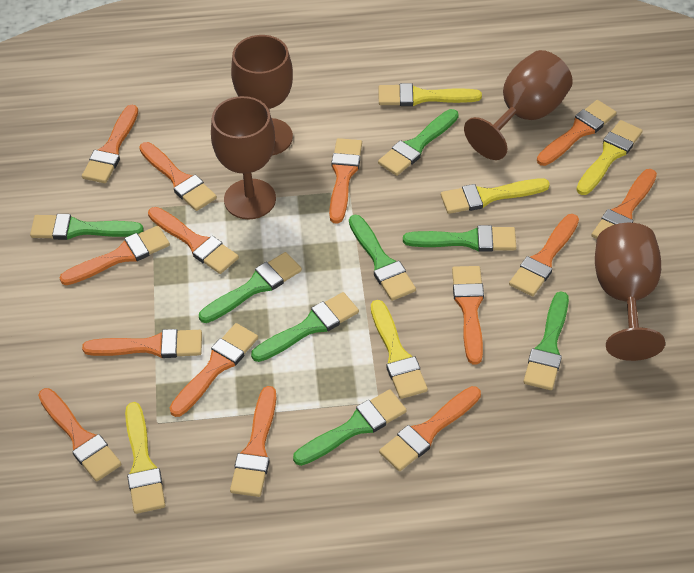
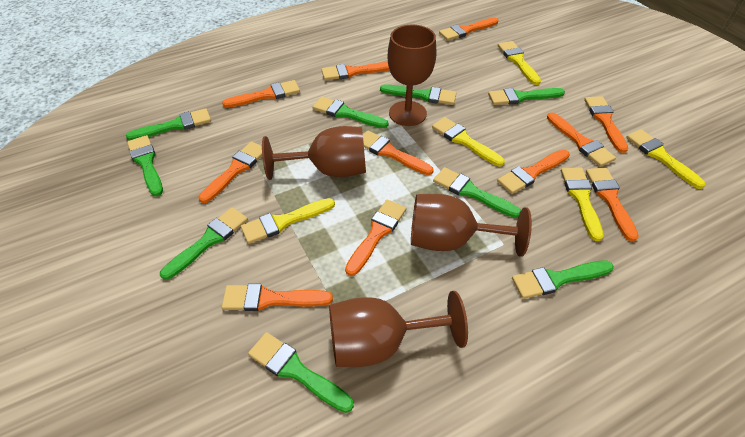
green brush: [30,214,144,240] [199,252,302,323] [251,292,359,362] [293,389,407,466] [349,215,416,301] [378,109,459,176] [403,225,516,252] [523,291,569,390] = 8 -> [126,108,211,141] [127,135,163,197] [160,207,248,280] [248,332,354,413] [313,97,389,128] [380,84,457,105] [433,167,521,218] [488,88,565,105] [512,261,614,299] = 9
orange brush: [38,388,121,482] [60,226,170,285] [82,105,138,183] [82,329,202,358] [139,142,217,211] [148,207,239,274] [170,323,258,417] [230,386,276,497] [329,138,362,224] [379,386,481,471] [452,266,484,365] [509,214,579,296] [537,100,616,166] [591,169,657,239] = 14 -> [198,142,262,203] [222,80,300,108] [222,284,333,311] [321,62,390,81] [345,200,406,276] [363,131,433,175] [439,17,498,41] [497,149,570,194] [547,112,616,167] [584,96,628,153] [586,167,639,242] = 11

